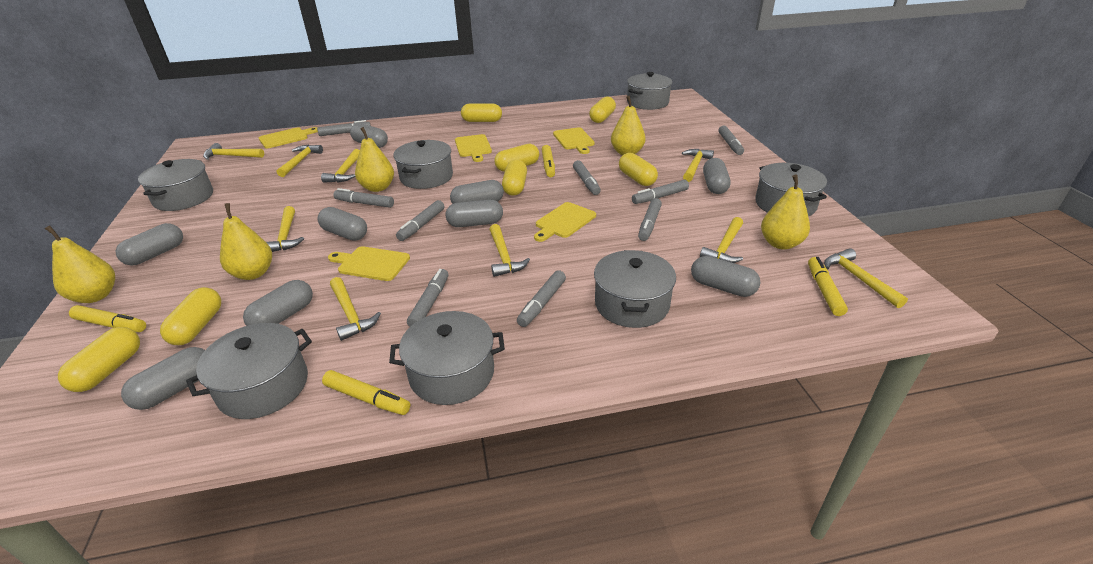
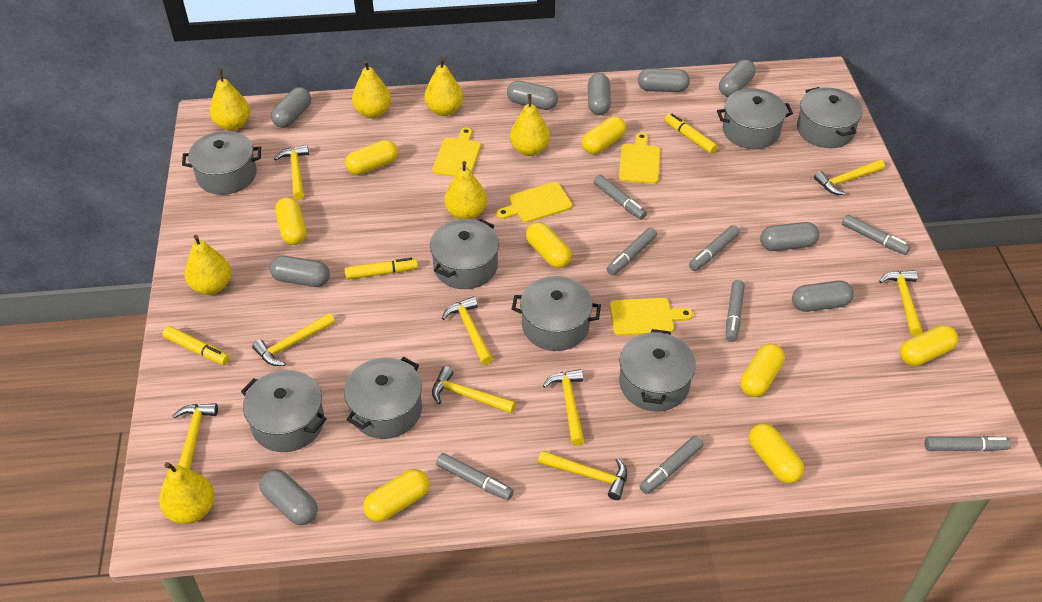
grey marker: [317,120,371,136] [333,188,394,208] [396,200,444,241] [407,269,448,327] [517,270,566,327] [573,160,601,195] [632,179,689,204] [638,198,662,241] [718,125,744,155] = 9 -> [436,453,514,500] [594,175,647,220] [607,228,657,275] [640,435,704,494] [689,225,740,271] [726,280,745,342] [842,214,910,255] [925,436,1011,451] = 8
grey pot: [138,159,213,211] [186,323,312,419] [389,311,505,405] [393,140,453,189] [594,250,676,328] [627,72,673,110] [755,163,827,216] = 7 -> [182,131,261,195] [241,370,327,452] [344,357,422,439] [430,219,499,289] [512,276,601,351] [619,329,696,412] [717,88,793,149] [797,87,863,148] = 8
yellow capsule: [58,327,140,392] [160,287,221,345] [461,103,502,122] [495,144,539,172] [502,160,527,196] [589,97,616,123] [619,153,658,186] = 7 -> [275,197,306,245] [345,140,398,175] [363,469,429,522] [526,222,572,268] [582,116,626,154] [740,343,785,397] [749,423,804,483] [900,325,958,366] = 8
yellow cutting board: [259,127,318,148] [328,246,410,281] [455,134,492,162] [534,202,596,242] [553,127,595,154] = 5 -> [432,128,481,177] [496,182,572,223] [610,298,693,336] [619,133,660,184] = 4
yellow marker: [69,305,146,332] [322,370,410,415] [542,145,555,177] [808,257,848,316] = 4 -> [162,326,230,365] [345,257,418,280] [665,114,718,154] = 3
yellow pear: [44,225,115,303] [220,203,272,280] [355,127,394,192] [611,96,646,155] [761,175,810,249] = 5 -> [159,462,214,524] [184,235,231,295] [210,69,250,131] [352,60,391,118] [424,58,463,116] [444,161,487,219] [510,94,550,156] = 7

